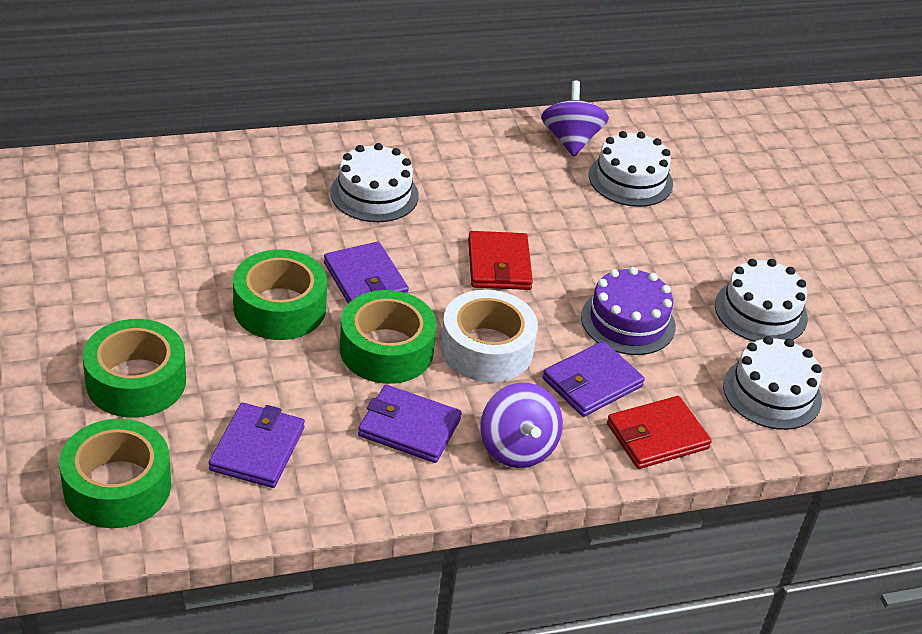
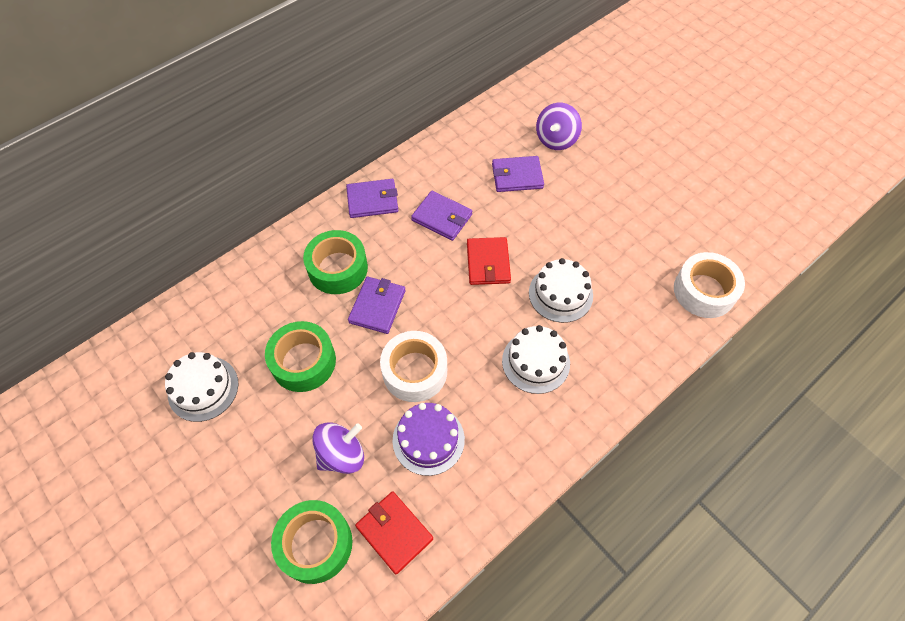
green tape: [59,419,171,528] [82,319,186,418] [233,249,327,340] [340,290,437,384] = 4 -> [265,321,336,392] [271,500,353,584] [303,230,368,294] = 3
white cake: [330,143,419,222] [589,131,673,207] [715,259,808,342] [723,336,822,430] = 4 -> [165,352,238,422] [502,325,570,394] [529,258,593,323] = 3
white tape: [440,289,538,382] = 1 -> [380,331,447,402] [674,252,745,318] = 2

